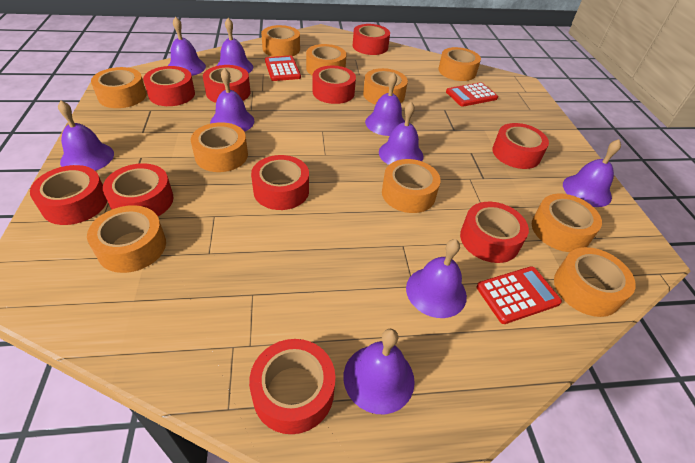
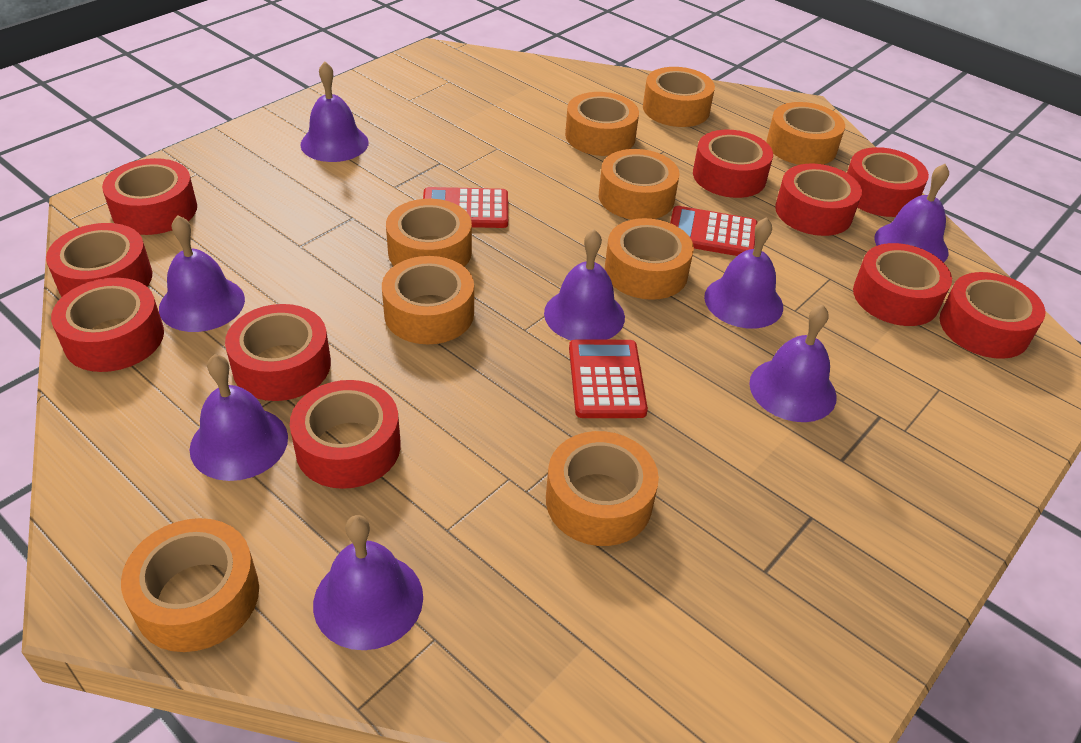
orange tape: [87,205,166,273] [91,67,147,108] [191,122,248,172] [261,25,300,57] [306,44,346,76] [363,68,408,105] [382,159,441,213] [438,47,481,81] [532,194,602,252] [554,247,636,317] = 10 -> [121,518,259,652] [382,256,474,344] [386,199,472,267] [546,431,659,546] [565,92,639,156] [599,149,679,220] [605,218,694,300] [643,67,715,127] [767,102,845,165] = 9
purple bell: [58,101,114,171] [168,17,206,76] [210,68,254,132] [217,18,253,73] [343,329,415,414] [365,72,405,136] [379,102,424,165] [406,239,467,318] [563,139,621,207] = 9 -> [159,215,245,332] [189,354,288,481] [301,62,369,162] [313,515,423,650] [544,229,625,340] [704,217,783,329] [749,305,837,422] [875,164,949,262] = 8

